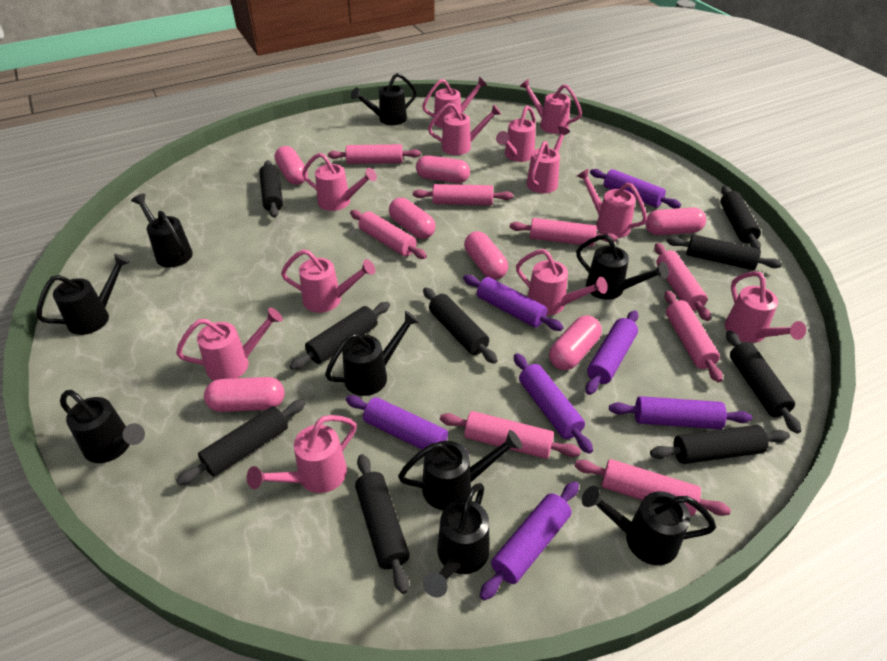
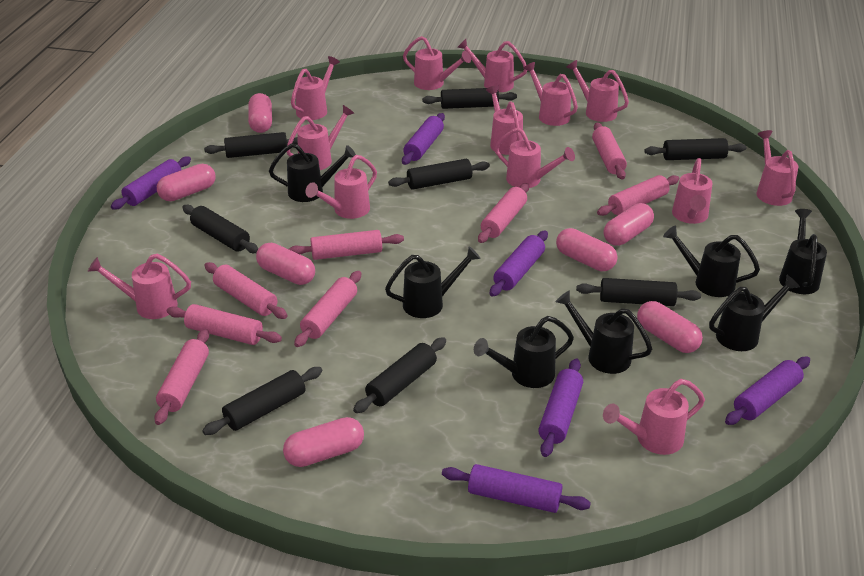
black rolling pin: [176,400,306,485] [260,160,283,218] [290,302,390,370] [355,454,410,594] [423,287,498,364] [650,425,790,464] [666,235,782,270] [720,186,761,249] [726,330,801,434] = 9 -> [182,205,258,253] [202,367,322,435] [204,132,298,158] [353,337,446,413] [388,159,490,190] [422,88,517,109] [576,278,701,306] [645,138,747,160] = 8
black watering can: [36,254,130,335] [60,390,145,463] [131,194,193,267] [325,311,419,396] [351,73,417,125] [398,430,522,510] [423,483,490,597] [576,234,669,300] [582,486,716,565] = 9 -> [269,143,356,202] [385,246,481,318] [474,316,574,388] [555,291,652,374] [663,225,760,297] [709,275,800,351] [779,209,827,294] = 7
pink watering can: [176,307,283,381] [247,415,357,493] [281,249,375,313] [302,153,377,211] [422,77,487,128] [428,103,501,155] [496,105,536,162] [516,249,608,315] [519,79,582,134] [526,126,570,193] [577,168,647,238] [725,271,806,343] = 12 -> [88,254,191,319] [287,105,354,170] [291,56,340,120] [306,155,377,219] [403,36,471,90] [457,39,527,92] [486,85,523,155] [495,128,575,188] [523,62,578,126] [566,60,629,122] [603,379,705,455] [672,158,713,224] [757,130,798,206] = 13
purple rolling pin: [346,395,469,454] [463,275,564,331] [480,481,579,600] [514,353,593,454] [585,310,638,395] [590,169,681,208] [609,396,752,429] = 7 -> [111,157,191,210] [402,113,445,165] [442,464,591,513] [490,231,548,297] [538,358,583,457] [725,357,810,425] = 6

